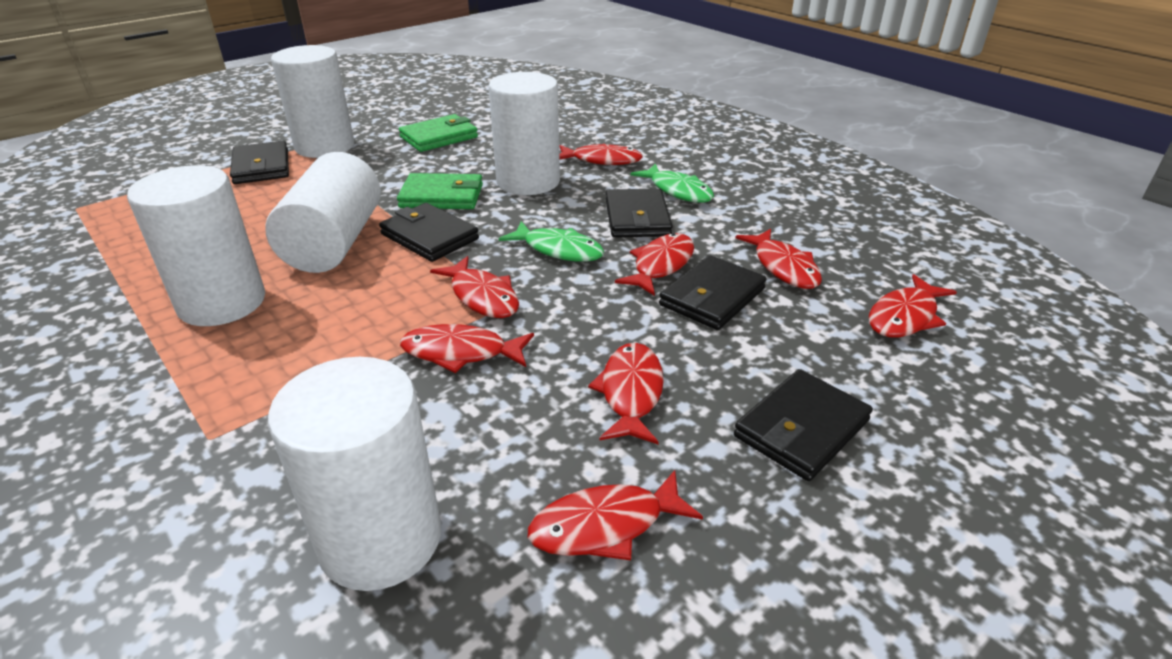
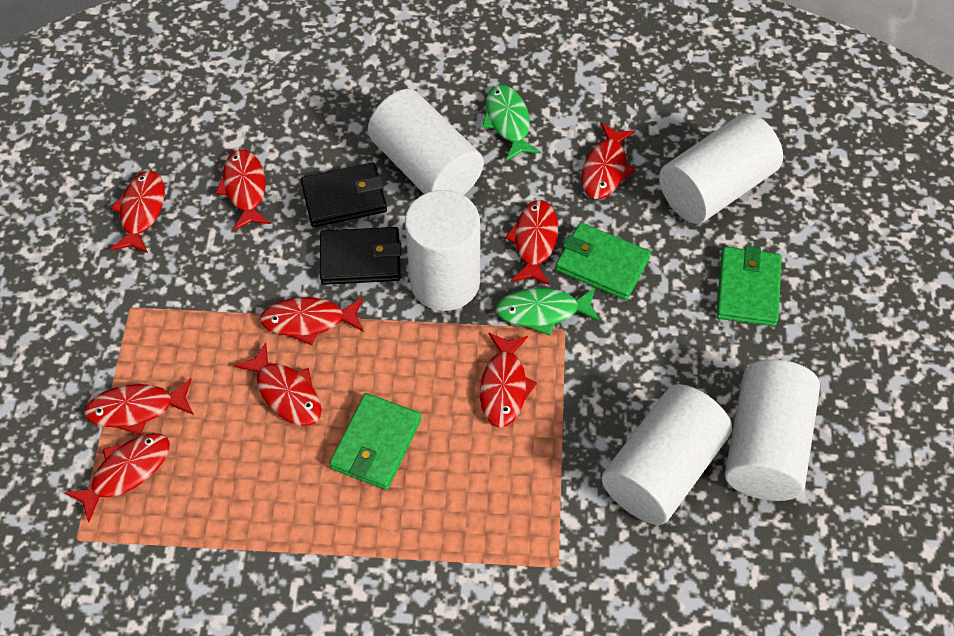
black wallet: [230,141,289,184] [379,203,479,262] [606,188,673,238] [659,255,767,330] [734,369,873,481] = 5 -> [301,162,387,227] [320,227,402,285] = 2
green wallet: [397,173,483,209] [399,114,478,152] = 2 -> [329,393,422,490] [555,223,651,300] [716,246,782,326] = 3
red fish: [400,324,534,373] [430,256,519,318] [528,470,703,560] [559,144,643,165] [588,343,664,444] [615,233,694,296] [735,229,822,289] [869,274,957,337] = 8 -> [64,433,170,523] [84,378,194,435] [110,171,165,253] [215,149,271,231] [234,342,322,426] [260,297,364,345] [480,333,537,428] [505,200,558,285] [582,122,636,199] = 9

